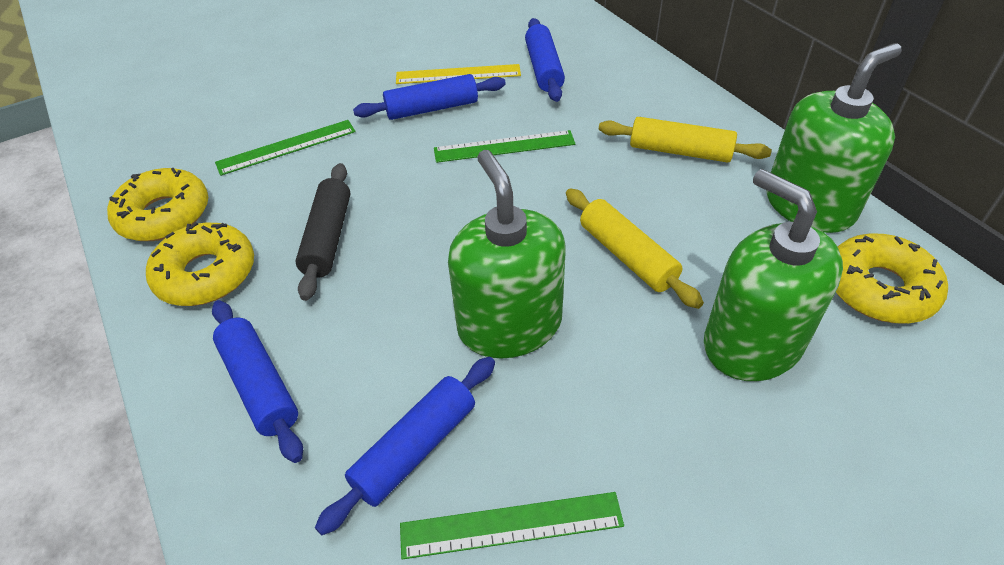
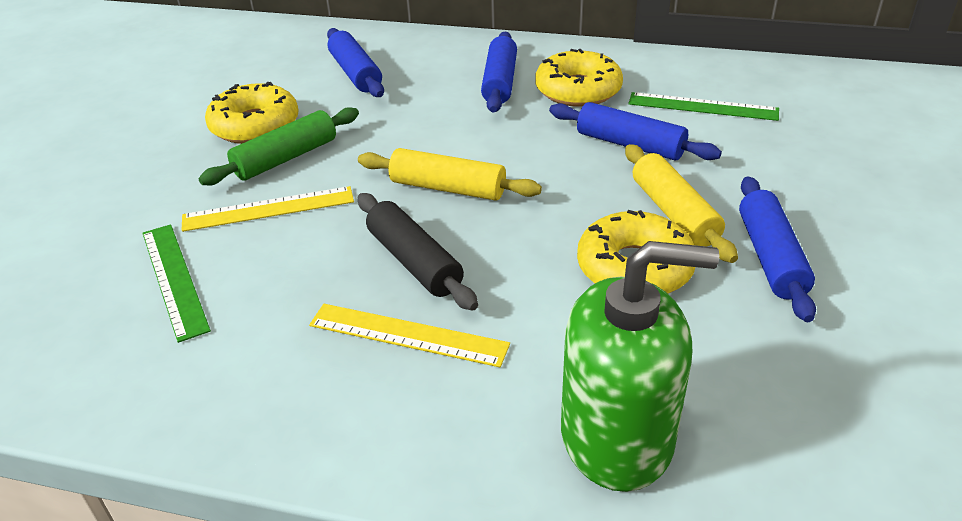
green rolling pin: none = 0 -> [199,107,359,185] = 1
green ruler: [215,120,356,176] [400,492,624,560] [434,130,575,163] = 3 -> [142,224,211,343] [628,92,779,121] = 2
green soap dispenser: [448,150,566,359] [704,169,843,381] [766,43,902,233] = 3 -> [561,241,720,492] = 1
yellow ruler: [396,64,521,84] = 1 -> [182,186,354,232] [309,304,510,367] = 2

